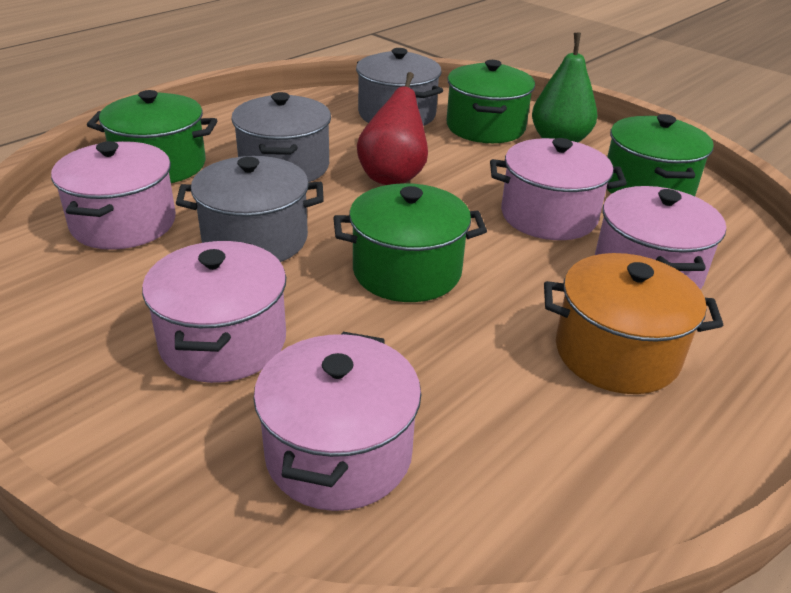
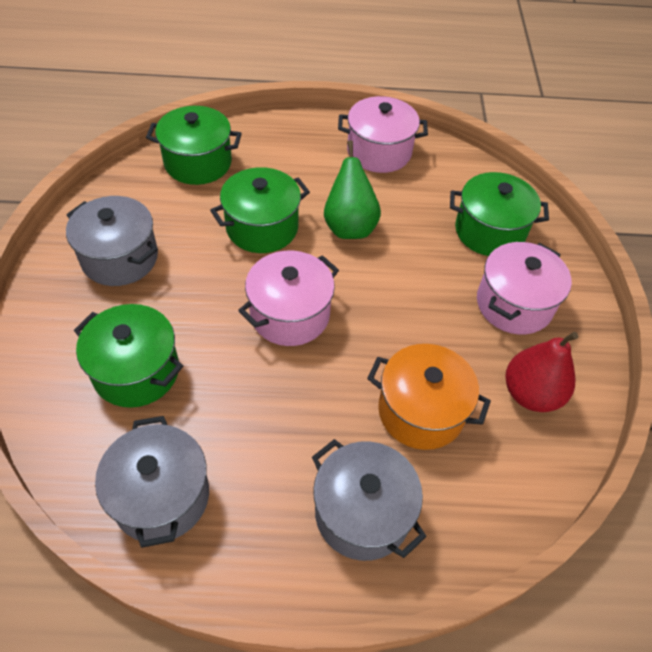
pink pot: [51,141,176,250] [142,241,286,383] [253,332,421,511] [490,138,627,240] [595,186,726,290] = 5 -> [238,251,339,346] [338,96,428,173] [477,242,572,334] = 3

